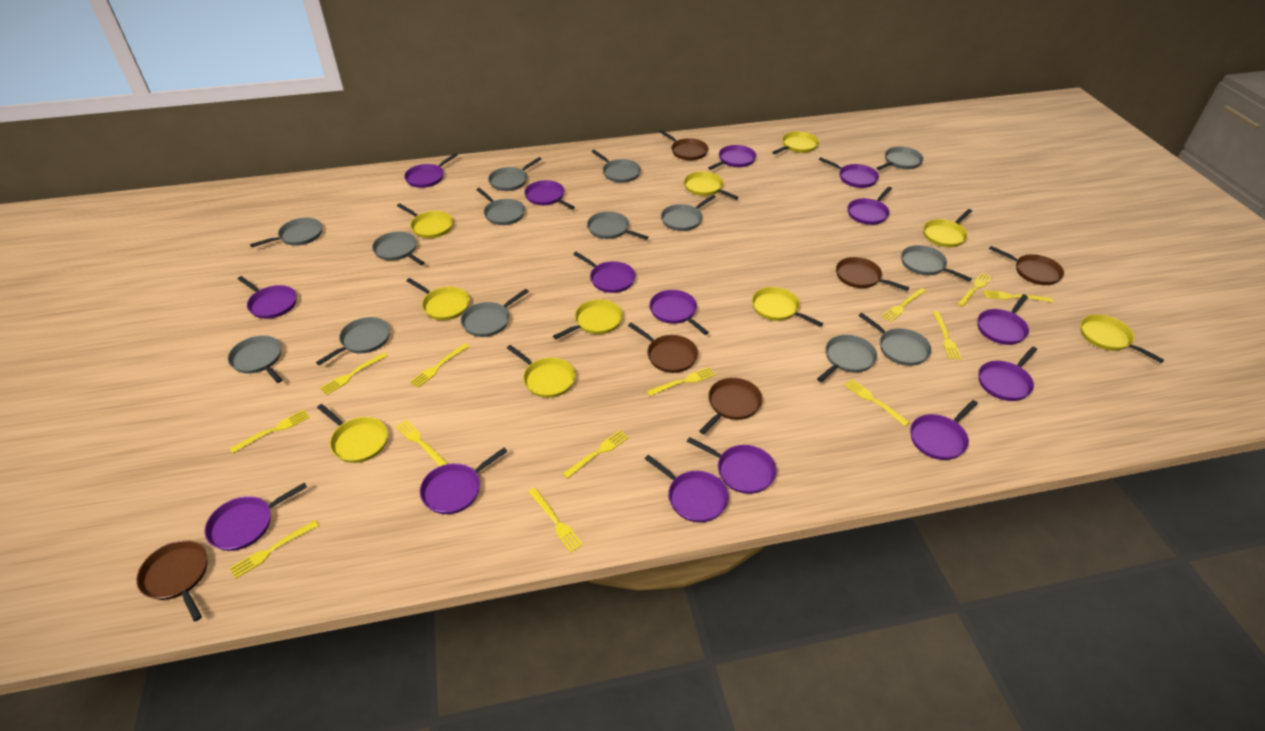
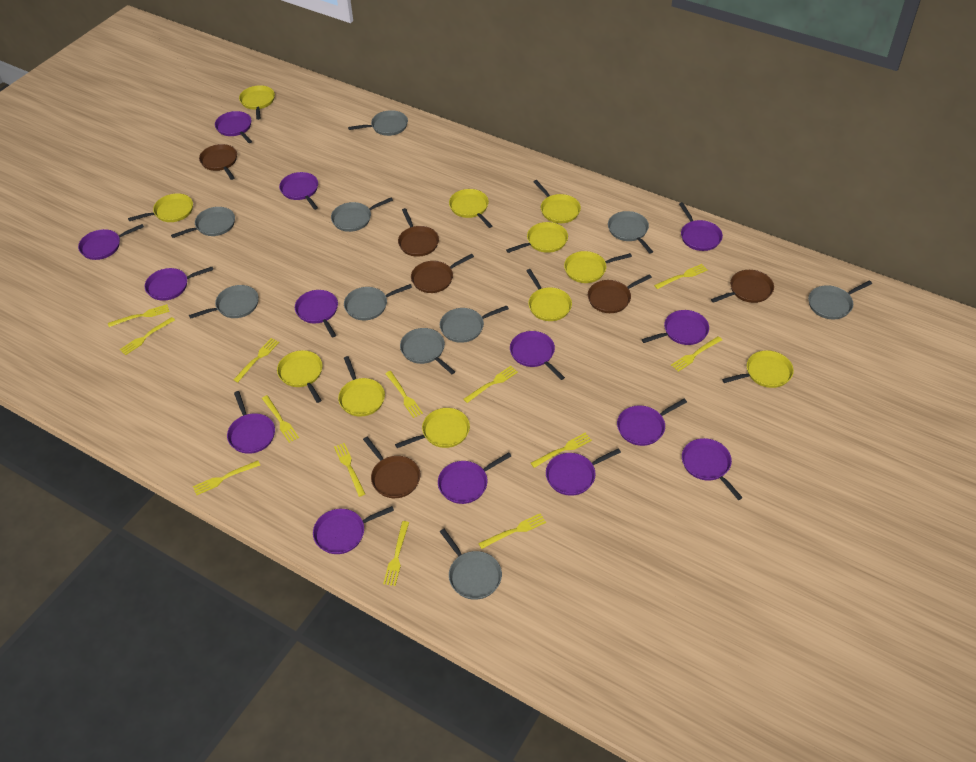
grey pan: [227,335,282,383] [250,218,322,247] [316,317,390,365] [372,231,425,265] [460,289,529,337] [476,188,525,225] [488,157,542,191] [587,211,648,240] [591,150,641,183] [661,195,716,231] [817,335,877,382] [858,313,932,366] [877,147,924,170] [901,245,972,282] = 14 -> [171,207,235,238] [189,285,259,319] [331,197,393,232] [344,284,412,320] [348,110,408,136] [400,328,455,374] [440,305,509,343] [440,529,502,600] [608,211,653,254] [808,280,872,319] = 10
purple pan: [204,483,307,551] [237,276,297,319] [404,153,458,188] [420,448,508,514] [524,180,575,209] [573,252,636,293] [645,455,729,522] [649,290,709,335] [687,437,777,494] [708,145,756,170] [819,157,879,188] [848,187,892,225] [910,400,978,460] [977,294,1029,345] [978,347,1037,401] = 15 -> [78,224,144,260] [145,267,213,301] [215,111,252,143] [227,391,275,454] [279,172,318,210] [295,290,338,337] [313,506,394,554] [438,452,511,504] [510,331,565,380] [546,448,621,496] [617,399,687,446] [642,310,709,345] [679,202,723,251] [682,438,743,500] = 14
yellow pan: [317,404,388,463] [397,204,453,238] [406,278,470,320] [507,345,576,398] [553,299,623,339] [684,171,739,200] [752,287,823,327] [772,131,819,154] [923,209,972,247] [1080,315,1164,363] = 10 -> [128,193,193,222] [239,85,275,120] [277,350,323,403] [338,356,385,416] [395,408,470,448] [449,189,492,228] [506,222,568,253] [526,269,572,321] [533,180,581,223] [564,251,632,283] [722,350,794,388] = 11

